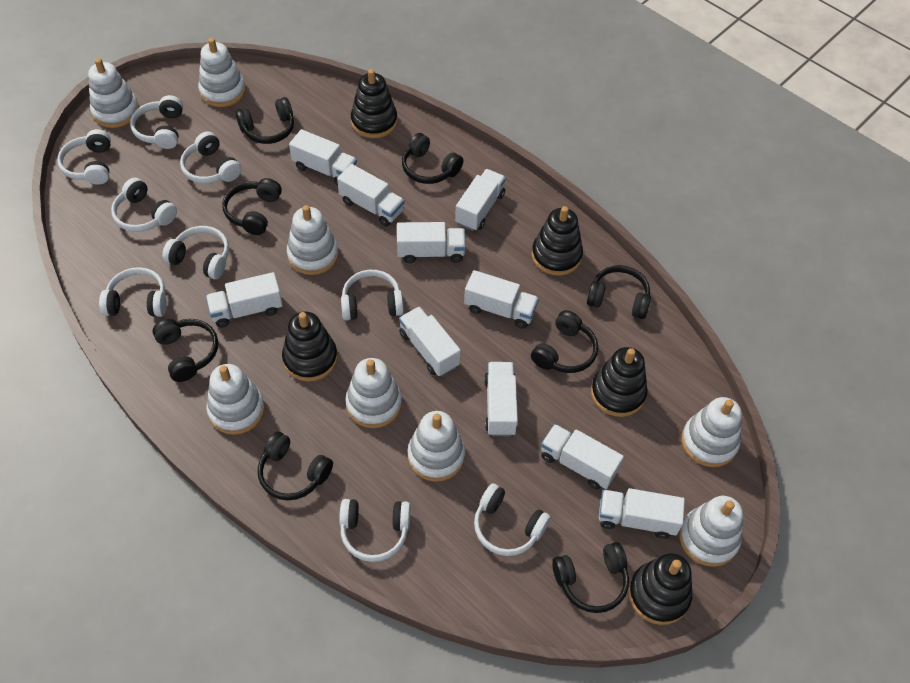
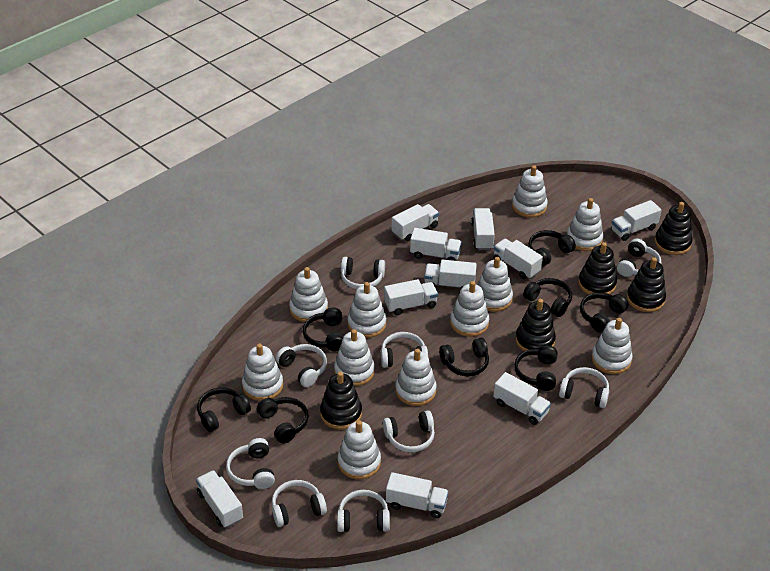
white stacking toy: [88,58,139,128] [198,38,246,107] [206,364,265,435] [287,205,339,275] [345,358,402,428] [407,411,465,482] [679,496,743,567] [681,397,742,467] = 8 -> [242,344,283,401] [289,267,328,322] [334,329,375,386] [338,420,381,479] [347,282,386,338] [395,349,437,406] [450,281,489,337] [478,257,513,312] [512,165,548,218] [567,198,603,251] [591,318,633,374] = 11

